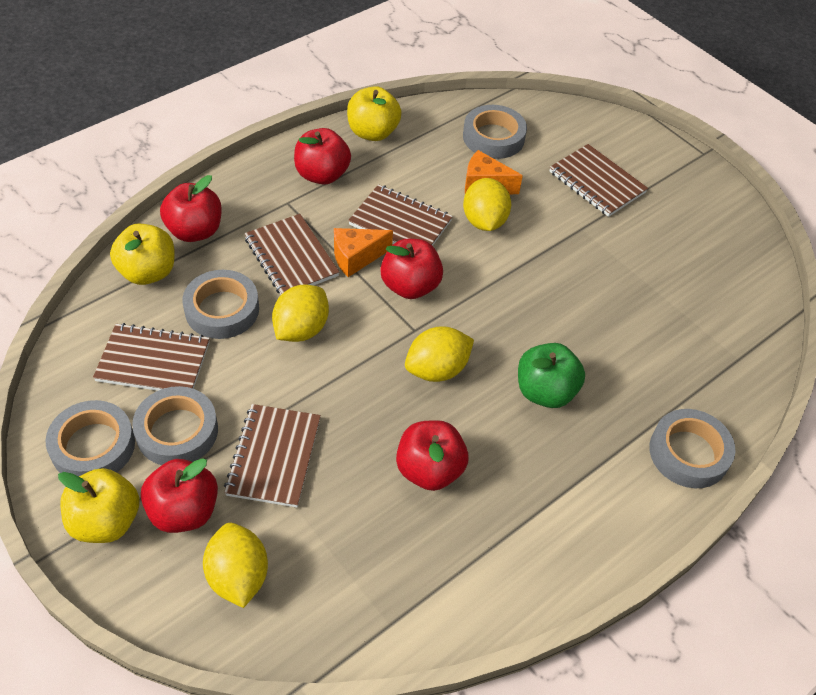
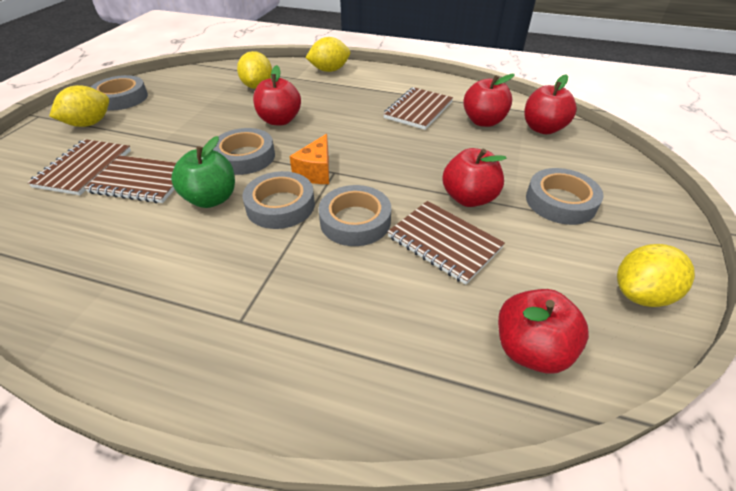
brown notebook: [93,323,210,391] [224,404,321,508] [244,214,339,294] [348,184,453,246] [550,144,648,217] = 5 -> [27,139,131,195] [84,156,176,203] [383,87,453,130] [387,201,505,285] = 4
orange cheese: [334,228,393,277] [465,150,523,194] = 2 -> [289,134,329,184] = 1
yellow apple: [58,468,140,543] [110,224,175,285] [347,86,402,141] = 3 -> none = 0

